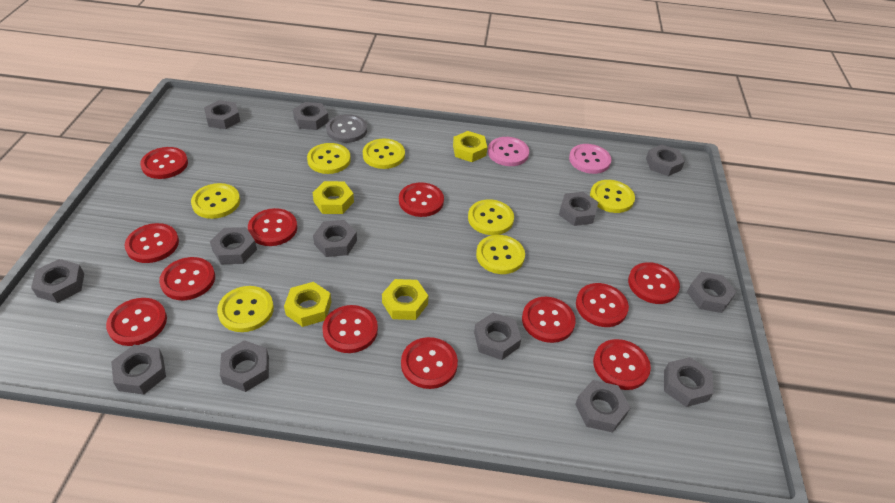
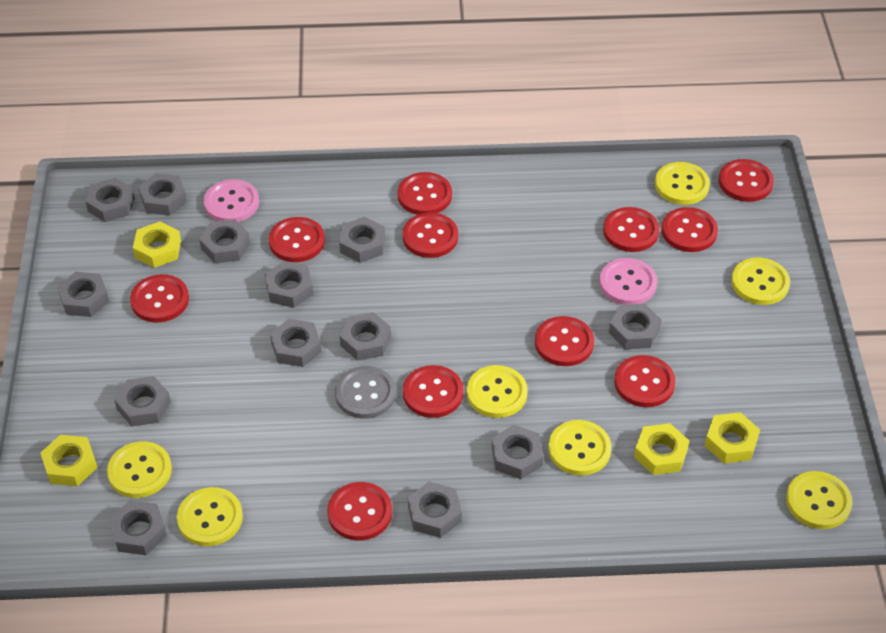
red button: [106,298,167,346] [125,223,179,263] [140,147,188,179] [159,257,215,300] [248,208,297,246] [322,305,378,353] [399,182,444,217] [401,337,458,389] [522,297,576,343] [576,283,629,327] [593,339,651,390] [628,262,680,304] = 12 -> [130,274,189,323] [268,217,325,262] [327,482,392,540] [398,172,452,215] [403,213,458,258] [403,365,464,418] [535,316,594,366] [603,207,659,252] [614,355,676,407] [661,207,718,252] [719,159,774,202] = 11

